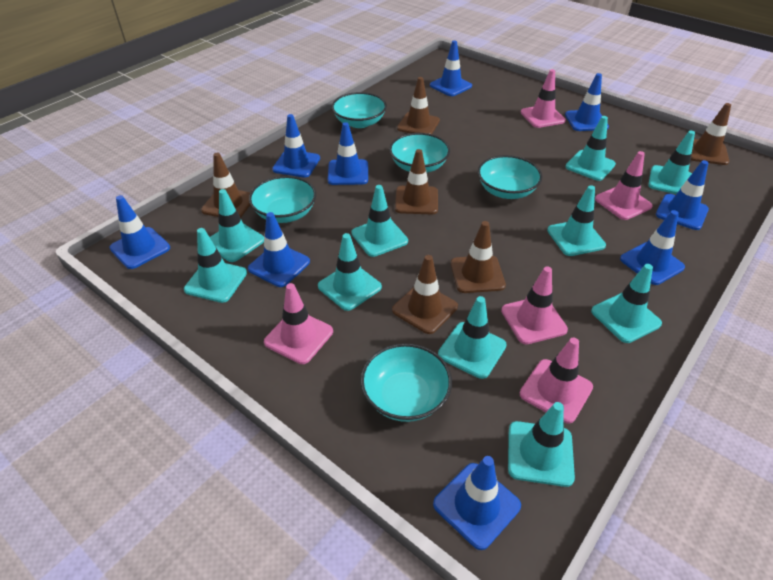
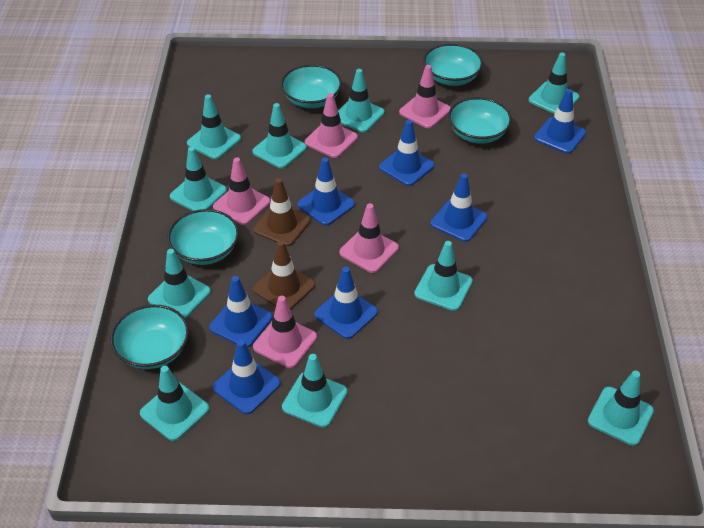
blue traffic cone: [109,195,170,269] [248,212,310,287] [272,114,320,178] [328,122,368,185] [430,40,472,96] [433,456,521,550] [565,73,609,131] [620,210,685,285] [656,160,709,230] = 9 -> [209,276,273,347] [213,340,281,414] [297,158,355,226] [314,267,378,339] [379,120,434,186] [431,174,487,242] [534,89,586,154] = 7
brown traffic cone: [201,153,251,217] [392,255,458,334] [395,149,438,214] [397,77,440,134] [451,221,506,293] [691,103,731,165] = 6 -> [253,178,311,246] [253,240,315,310] = 2

